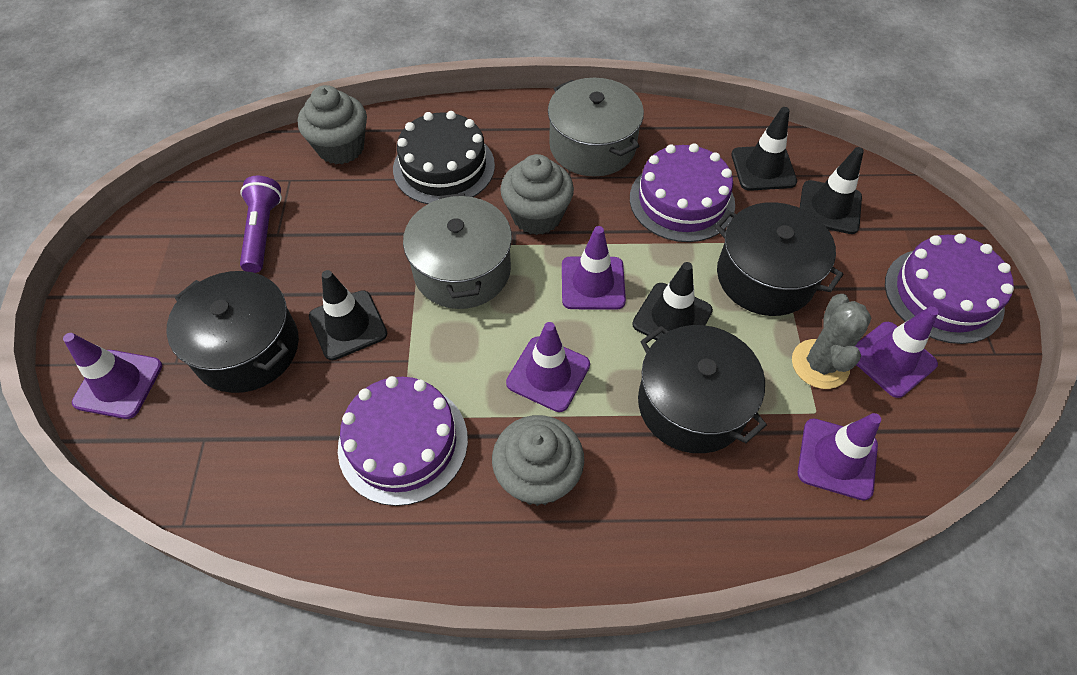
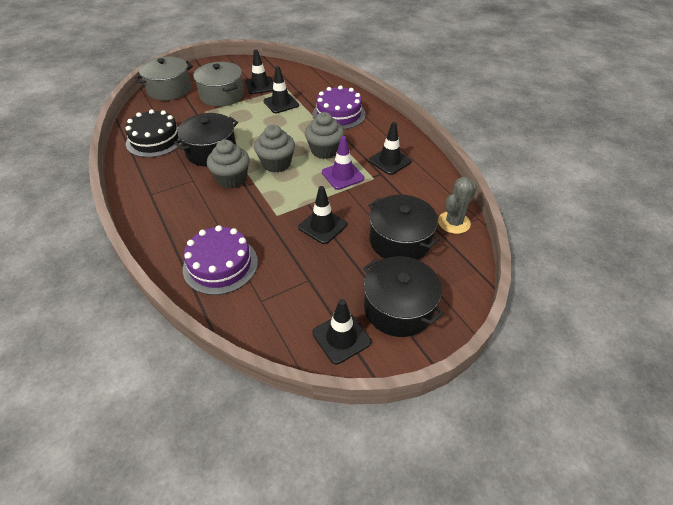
black traffic cone: [309,270,388,360] [632,262,713,340] [731,107,797,191] [800,147,864,234] = 4 -> [245,49,273,94] [263,66,299,113] [298,186,347,244] [312,299,371,364] [369,122,412,175] = 5
purple cake: [338,376,468,506] [630,143,735,242] [885,234,1014,344] = 3 -> [183,225,258,295] [312,85,366,129] = 2
purple flashlight: [240,176,282,273] = 1 -> none = 0
purple traffic cone: [63,333,162,419] [506,322,590,412] [562,226,626,310] [798,413,881,501] [855,306,938,398] = 5 -> [322,136,364,190] = 1

